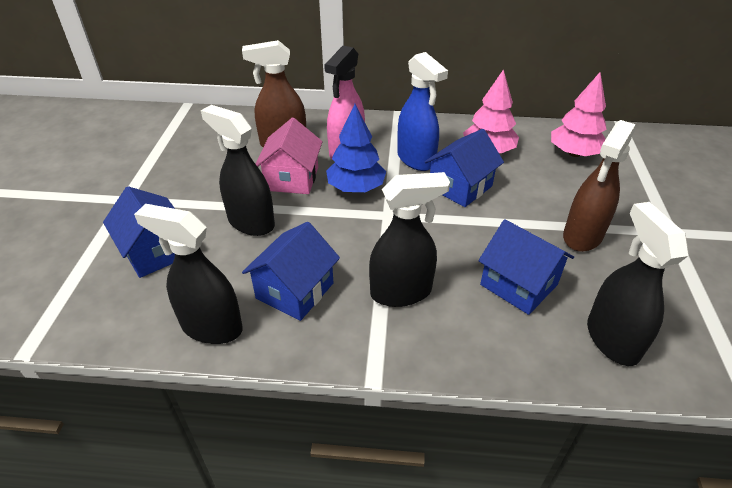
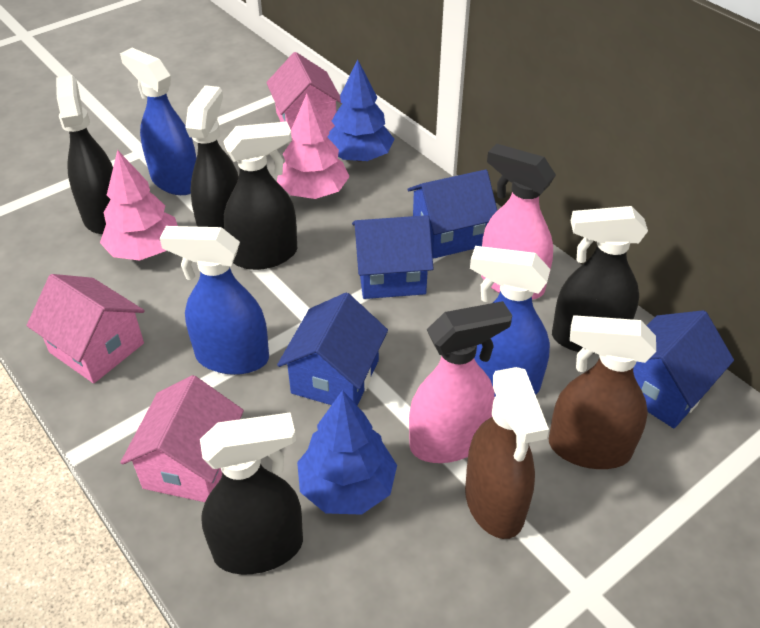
black spray bottle: [134,204,243,344] [201,105,275,236] [369,172,450,307] [587,202,689,366] = 4 -> [56,75,113,234] [185,85,239,229] [200,413,303,575] [223,121,297,270] [552,206,648,353] = 5
blue spray bottle: [397,52,448,171] = 1 -> [120,48,197,195] [160,226,269,375] [470,246,550,396] = 3
blue tree: [326,104,386,192] = 1 -> [297,390,397,515] [327,59,394,161] = 2
pink house: [256,118,323,194] = 1 -> [27,274,145,383] [120,375,244,502] [266,52,342,131] = 3
pink spray bottle: [324,46,365,160] = 1 -> [409,301,512,463] [481,144,556,300] = 2

